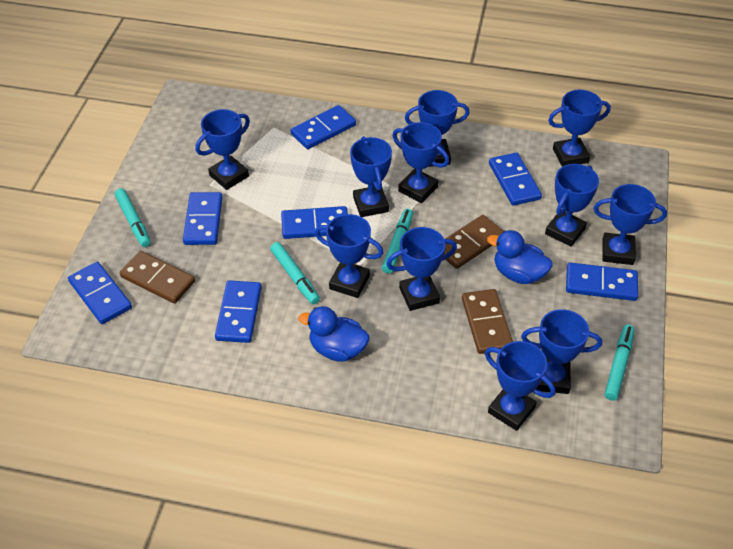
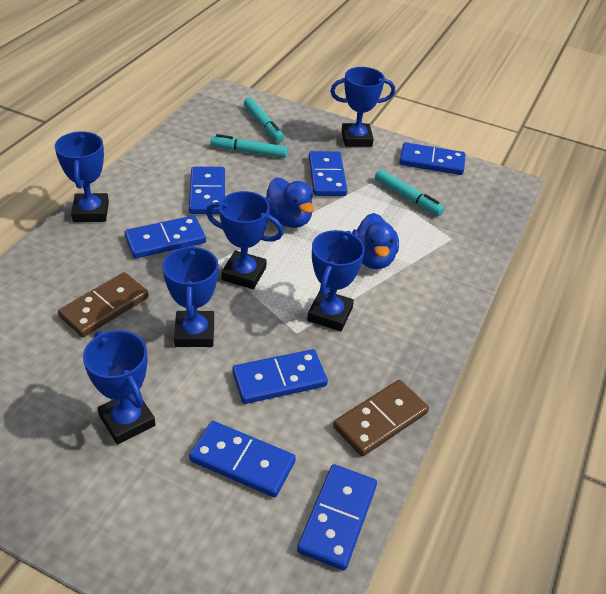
blue trophy: [196,109,250,190] [315,214,383,298] [350,136,392,217] [386,227,457,311] [392,122,449,203] [405,90,469,167] [485,341,555,431] [521,309,602,394] [545,164,599,247] [548,90,611,167] [594,184,667,265] = 11 -> [55,131,109,222] [83,330,156,445] [163,245,218,347] [206,191,284,289] [307,230,365,331] [330,67,395,147] = 6
brown domino: [120,251,195,303] [444,215,503,269] [462,289,513,354] = 3 -> [58,272,149,337] [333,380,429,457] = 2
turquoise marker: [115,188,151,247] [270,242,320,304] [382,209,413,274] [605,324,634,401] = 4 -> [211,134,288,158] [244,98,284,142] [375,170,444,216] = 3

